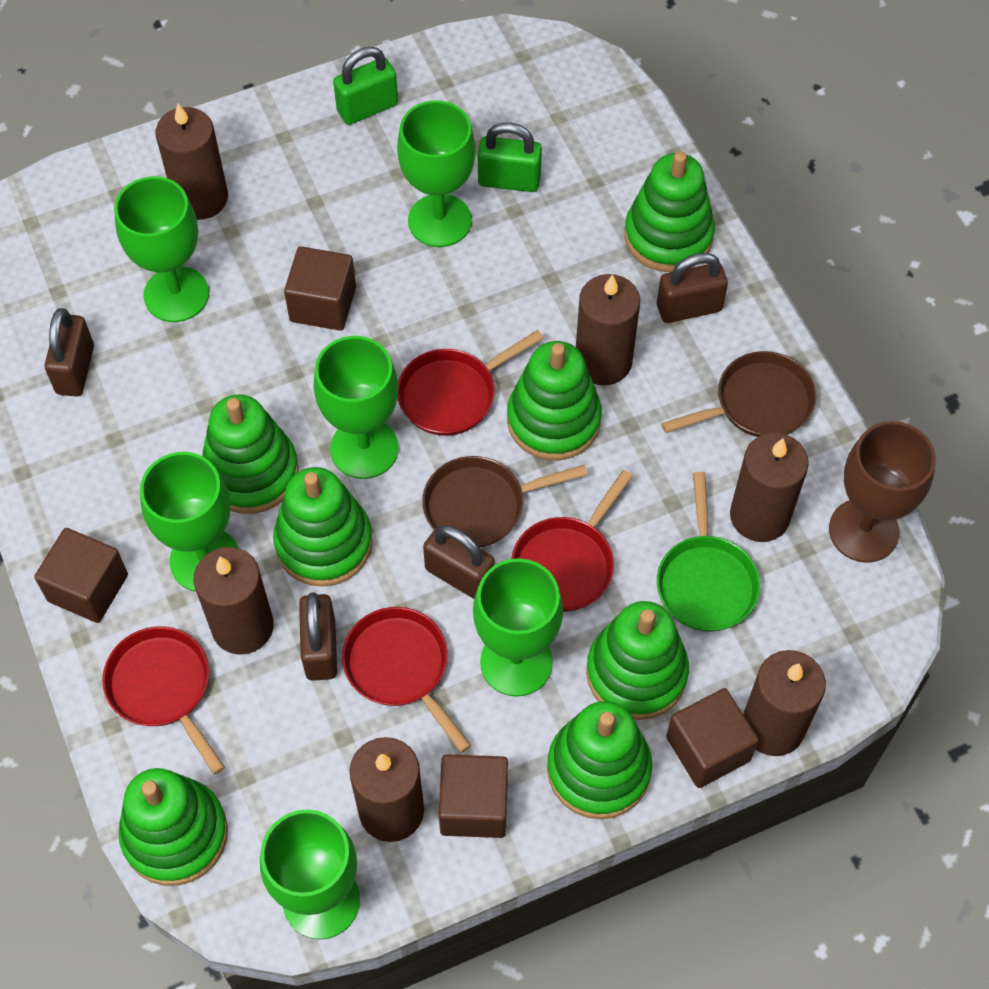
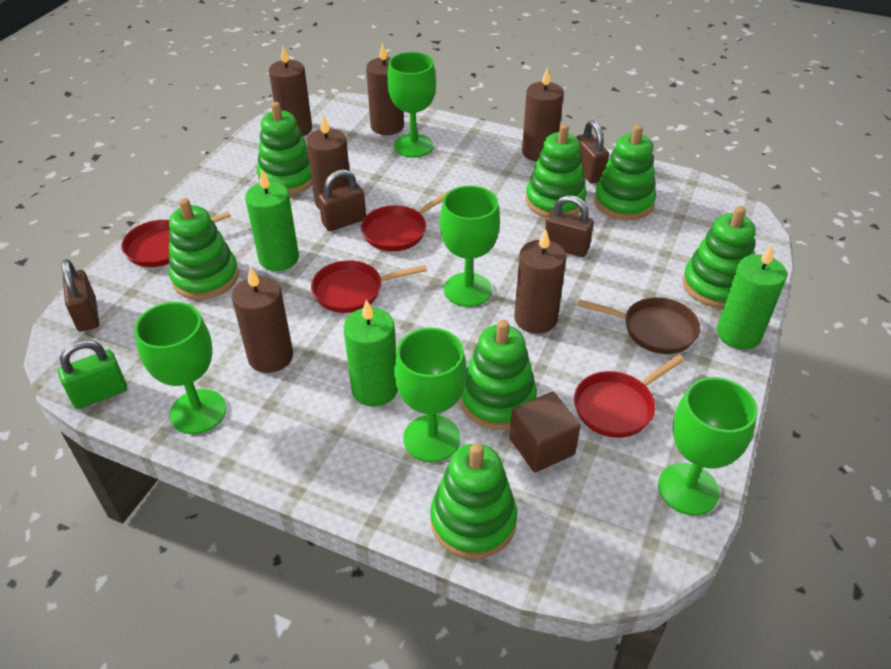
brown cube: [34,528,128,623] [284,246,356,331] [438,754,508,838] [666,688,759,788] = 4 -> [509,392,581,472] = 1
brown goblet: [829,421,936,563] = 1 -> none = 0
brown pan: [422,456,588,547] [661,351,816,437] = 2 -> [577,297,700,354] = 1
green candle: none = 0 -> [245,170,299,271] [344,299,398,407] [717,245,787,350] = 3
green goblet: [114,176,209,322] [140,452,239,592] [260,809,360,940] [313,336,399,479] [397,100,476,247] [473,558,563,697] = 6 -> [134,302,226,434] [387,52,436,158] [394,328,467,462] [440,185,500,307] [658,377,758,515] = 5
green padlock: [333,47,398,125] [478,122,542,192] = 2 -> [58,340,127,409] = 1
green pan: [657,472,760,632] = 1 -> none = 0

